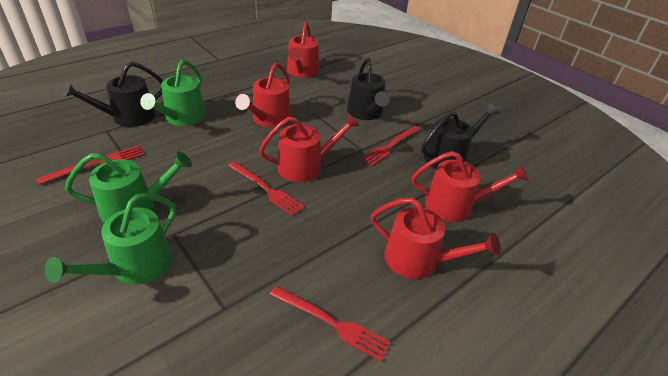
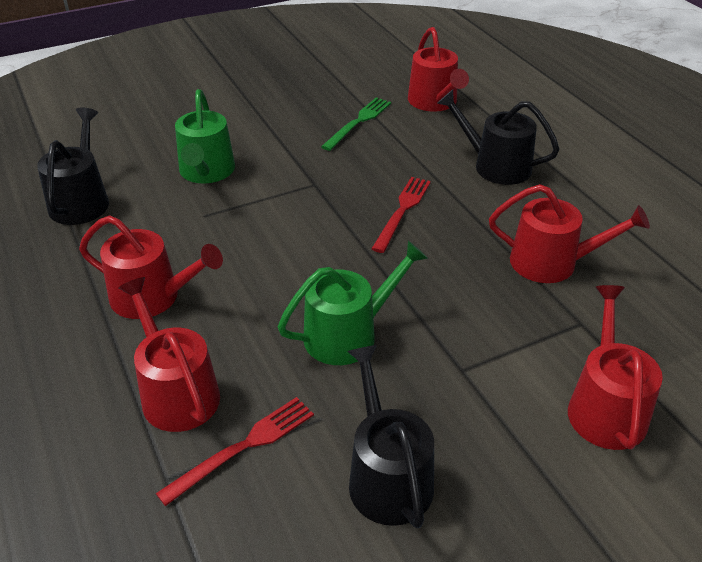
green fork: none = 0 -> [321,98,391,151] = 1
green watering can: [45,193,176,284] [65,151,192,223] [140,60,206,126] = 3 -> [175,89,235,183] [278,241,428,365] = 2
red fork: [36,146,144,185] [228,161,305,216] [270,286,391,362] [360,126,421,166] = 4 -> [156,397,314,506] [371,177,431,253] = 2

